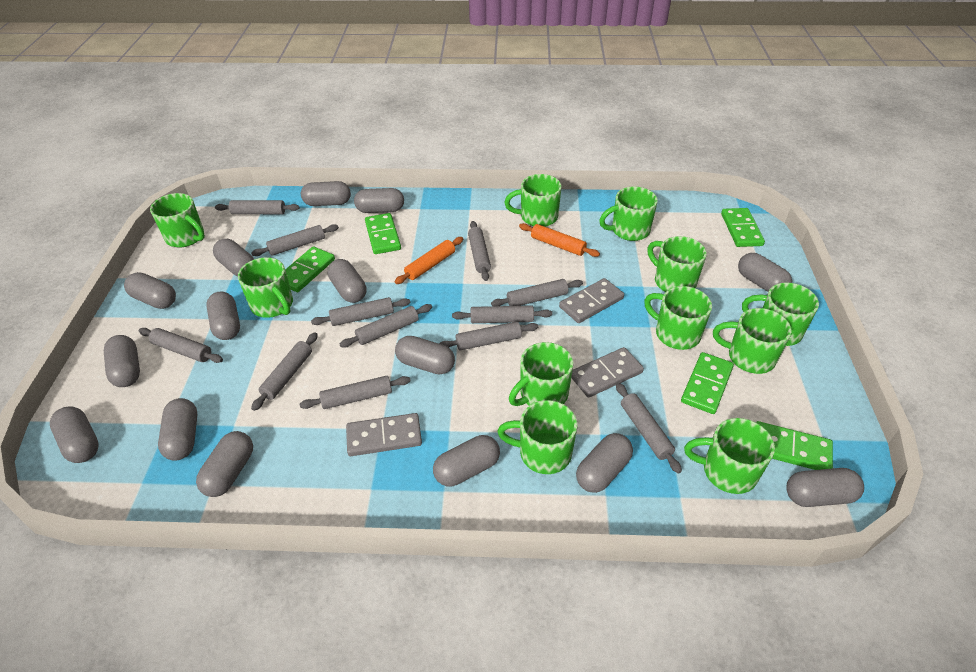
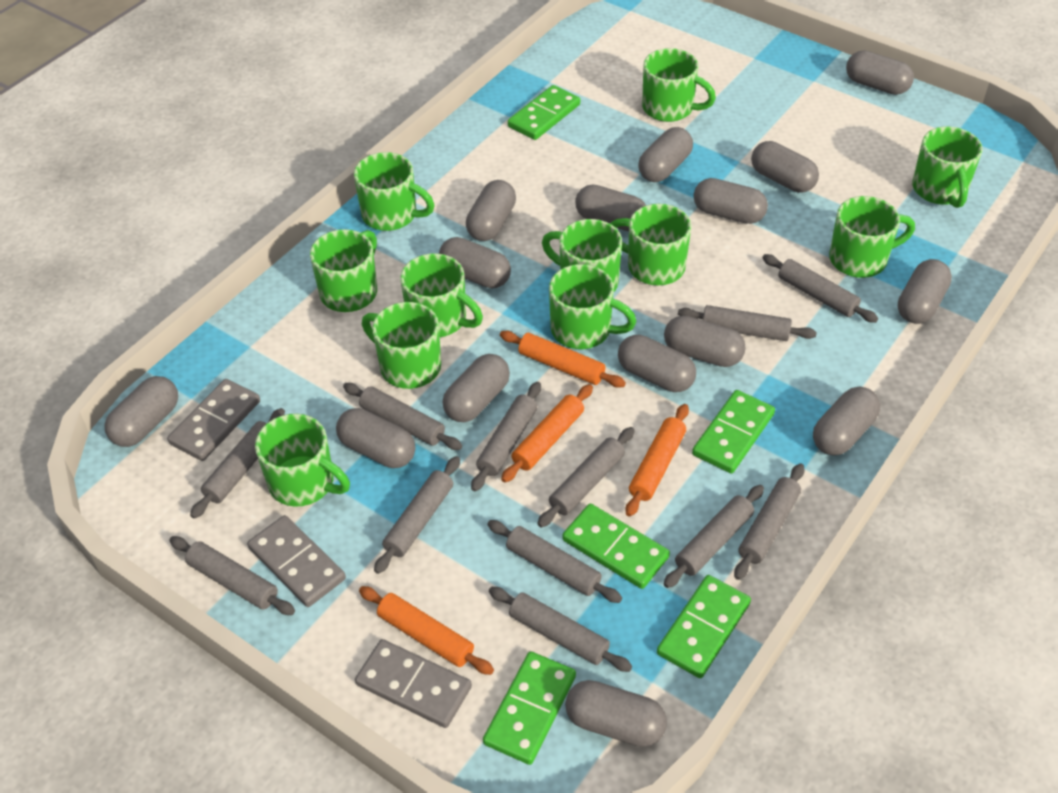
orange rolling pin: [395,237,463,284] [519,223,600,257] = 2 -> [359,586,494,675] [500,331,626,388] [501,384,593,483] [626,404,689,517] = 4

